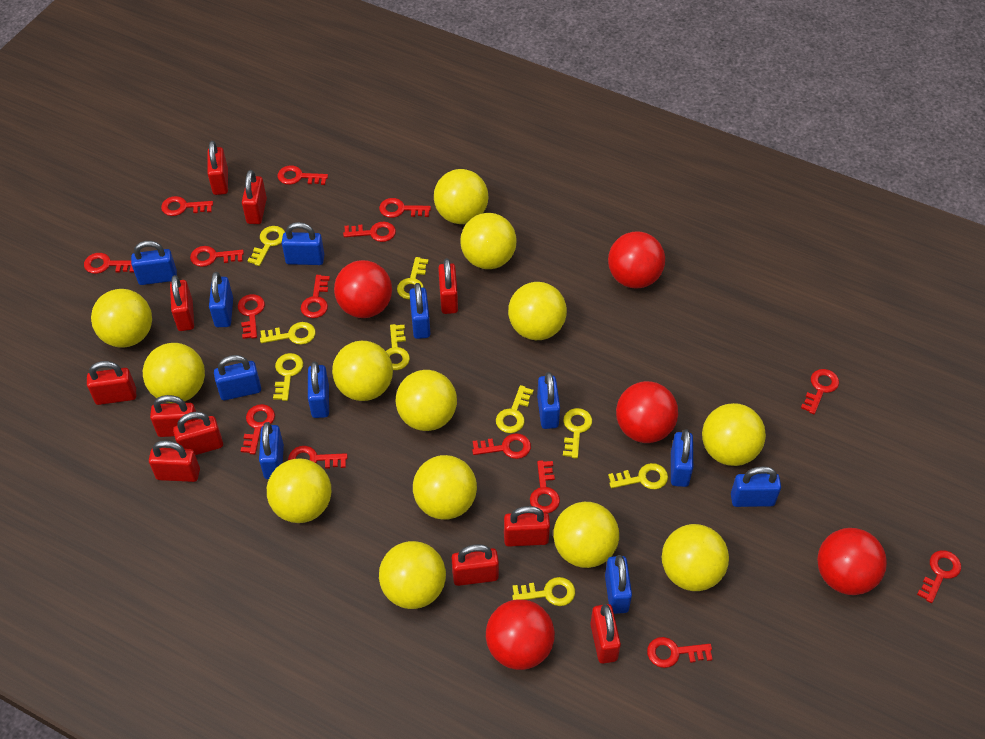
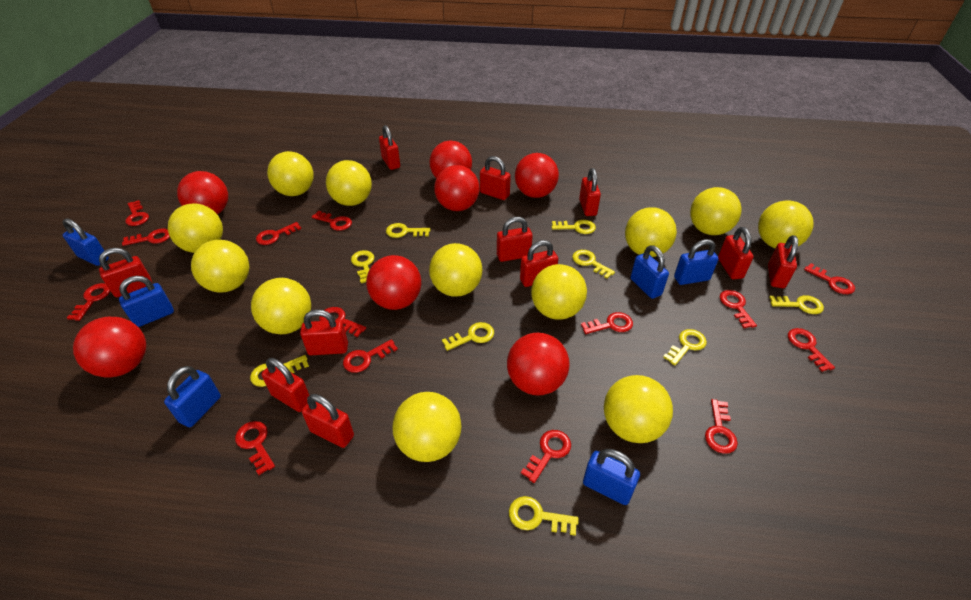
blue padlock: [131,241,177,285] [209,272,233,327] [214,355,261,400] [259,422,284,479] [282,222,324,265] [308,361,329,418] [409,283,430,339] [537,372,560,429] [605,555,632,614] [671,429,693,487] [731,466,781,507] = 11 -> [63,218,109,266] [119,276,174,327] [164,366,221,427] [583,449,640,505] [631,245,669,299] [674,239,719,285] = 6
red ball: [334,260,392,318] [486,599,555,670] [608,231,665,289] [616,381,678,443] [817,528,887,595] = 5 -> [73,317,146,378] [177,171,228,214] [366,255,421,310] [430,141,472,178] [434,165,479,211] [507,333,570,396] [515,153,559,198] = 7
red key: [84,253,134,274] [161,196,213,216] [190,246,244,267] [238,294,265,339] [241,404,275,455] [277,165,328,185] [288,446,348,469] [301,275,330,318] [343,222,396,242] [379,198,431,218] [472,433,531,459] [530,460,560,513] [647,637,713,668] [801,369,839,414] [917,550,961,603] = 15 -> [67,283,111,321] [122,228,170,246] [125,200,149,226] [235,421,275,475] [256,222,301,245] [312,211,352,231] [319,307,366,337] [343,339,398,373] [521,430,571,483] [581,312,633,334] [705,399,738,454] [720,290,757,328] [788,328,835,372] [804,263,855,294] = 14
yellow ball: [91,289,152,348] [143,343,205,403] [267,458,331,523] [332,341,393,401] [379,541,446,609] [396,370,457,431] [413,455,477,520] [434,169,488,224] [460,213,517,269] [508,282,567,340] [553,502,619,568] [662,524,729,591] [702,403,766,466] = 13 -> [168,204,223,253] [191,240,249,293] [251,278,311,334] [267,151,314,196] [326,160,372,206] [392,392,462,462] [429,243,482,297] [531,264,587,320] [604,375,673,443] [625,207,677,257] [690,187,742,235] [758,200,813,249] = 12

